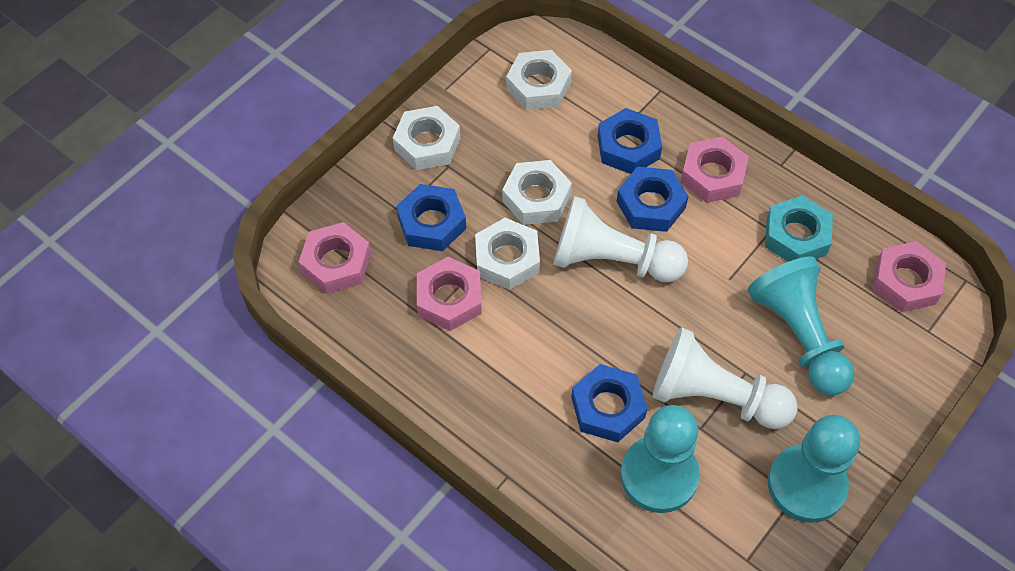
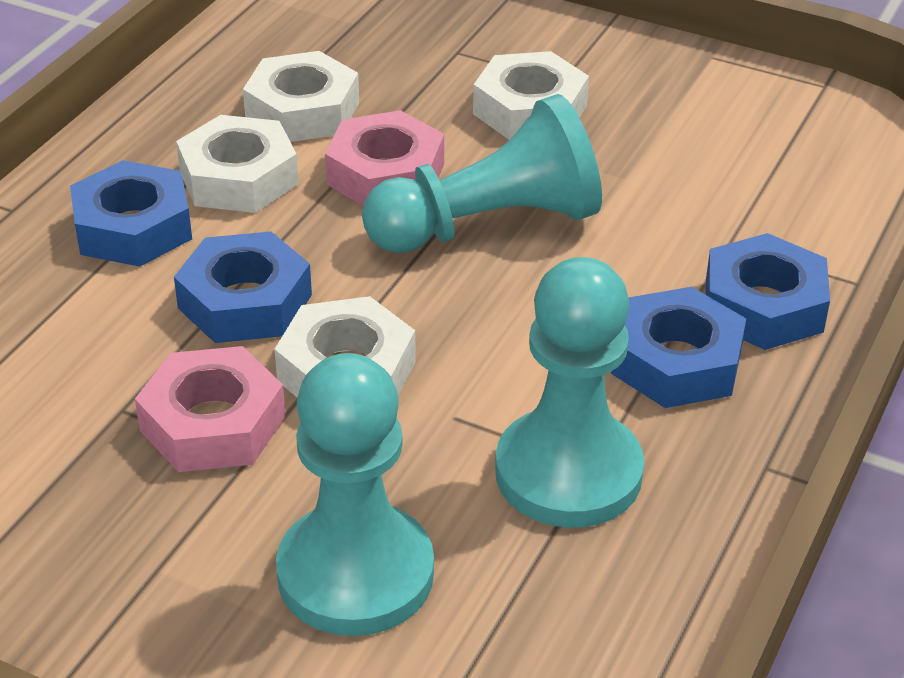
pink nut: [299,222,371,294] [417,257,482,331] [680,136,749,203] [872,241,946,312] = 4 -> [135,346,286,472] [325,110,444,206] = 2
turquoise nut: [765,195,833,262] = 1 -> none = 0
white pawn: [554,196,688,282] [653,328,798,429] = 2 -> none = 0

